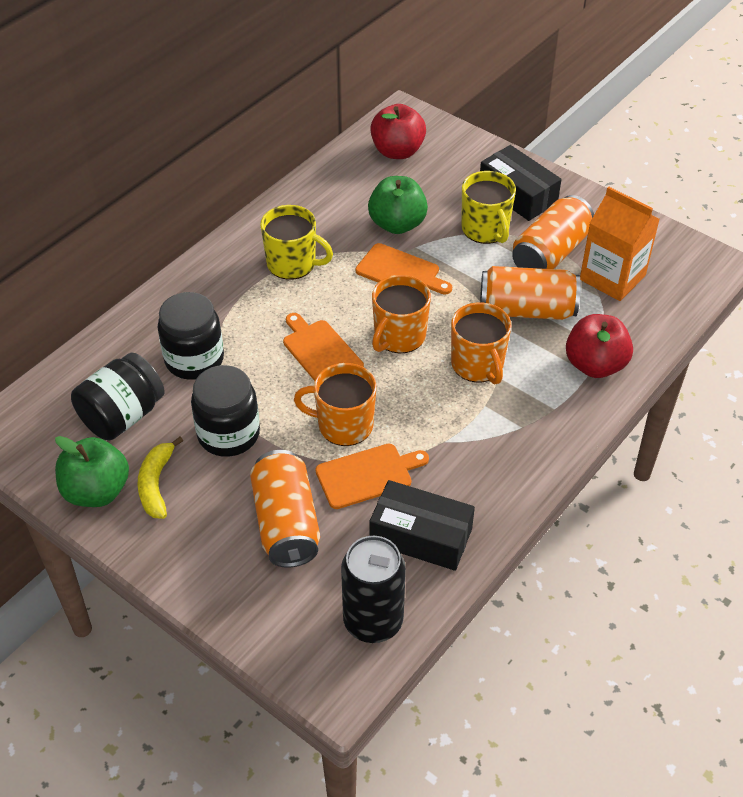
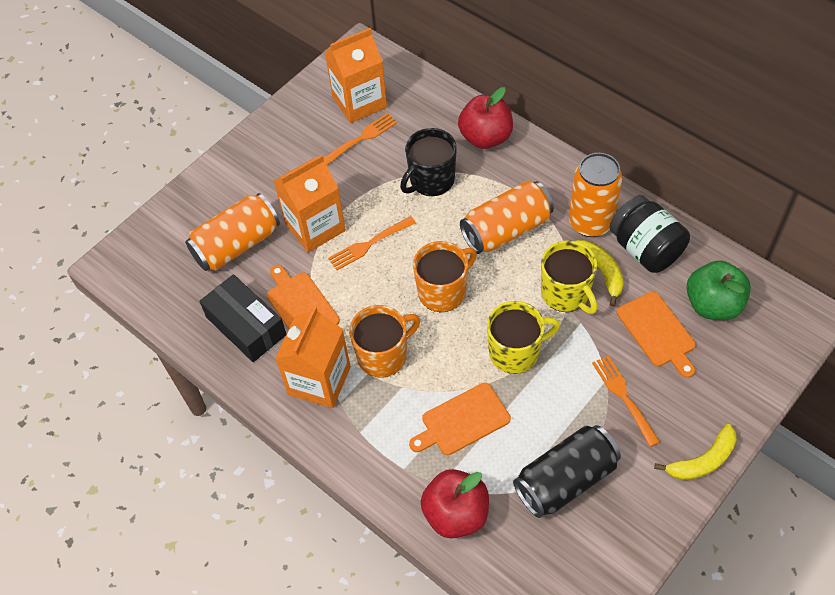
black box: [369,480,475,571] [480,145,562,221] = 2 -> [199,274,286,362] = 1
black jar: [71,353,165,440] [158,292,224,380] [191,365,260,457] = 3 -> [609,195,690,273] = 1
black mug: none = 0 -> [400,128,457,196] = 1
green apple: [55,436,129,507] [368,176,428,234] = 2 -> [686,261,751,320] = 1
orange carton: [580,187,660,301] = 1 -> [274,154,346,253] [275,306,351,408] [324,28,387,123] = 3
orange fork: none = 0 -> [324,113,397,166] [328,216,416,270] [592,355,660,447] = 3
orange mug: [294,363,377,446] [372,275,431,353] [451,302,511,384] = 3 -> [349,305,420,378] [413,241,477,312] = 2
yellow banana: [137,437,183,519] = 1 -> [576,240,624,306] [654,424,737,480] = 2

